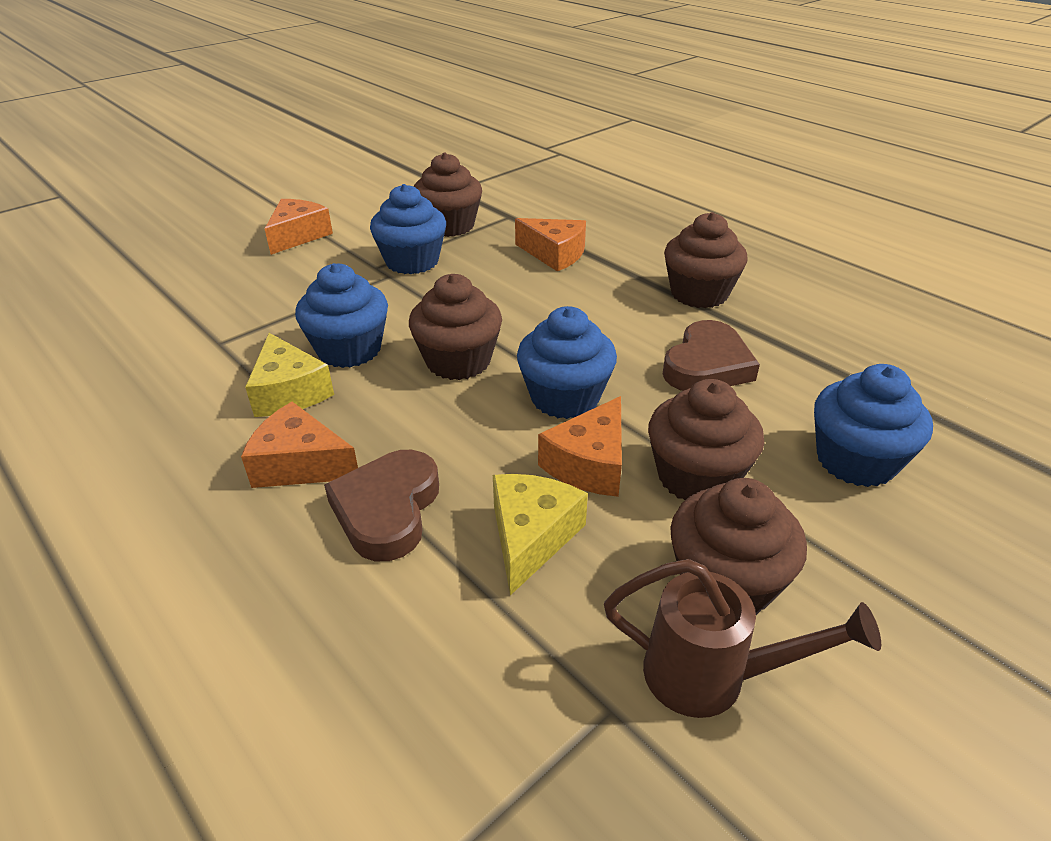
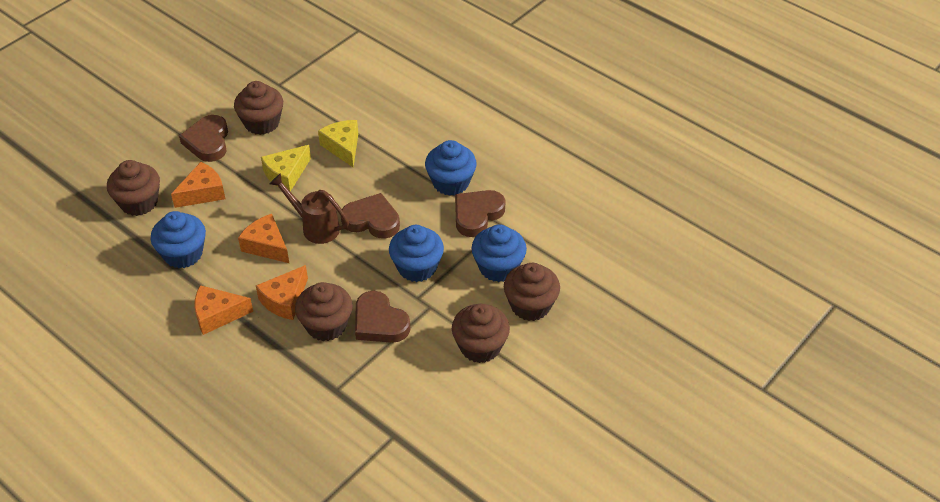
brown heart: [324,450,439,561] [663,320,760,391] = 2 -> [179,115,228,162] [341,193,400,239] [355,291,411,343] [455,190,505,237] = 4

